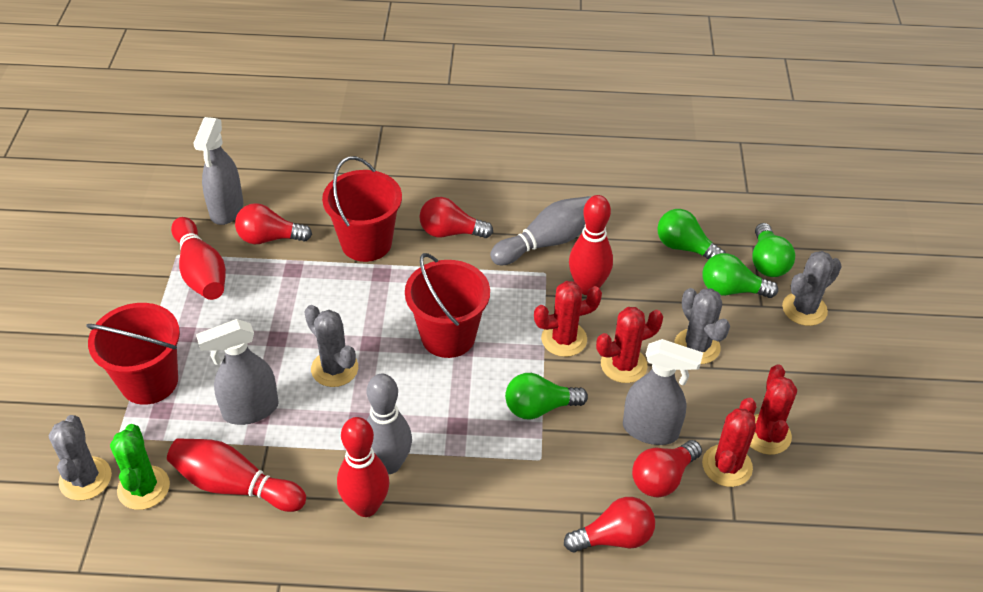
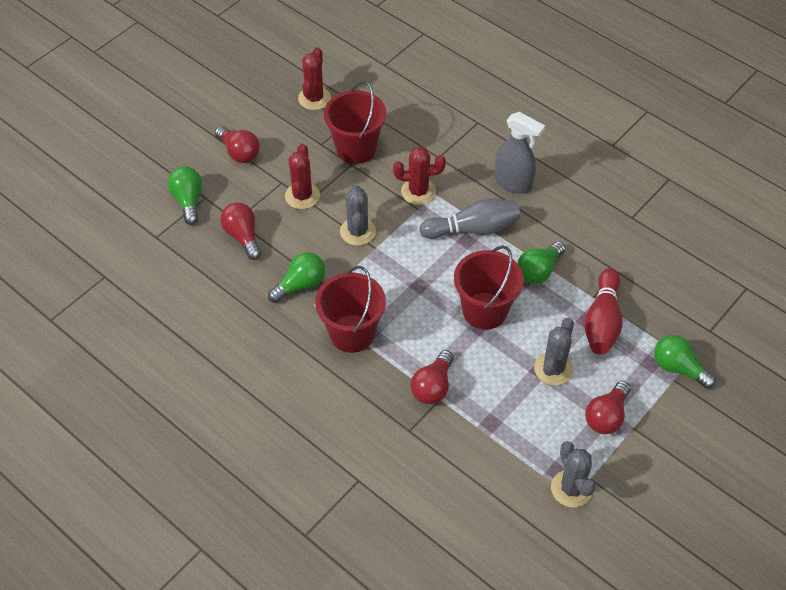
green cactus: [110,424,170,510] = 1 -> none = 0
grey bowling pin: [366,374,412,474] [490,196,591,265] = 2 -> [419,199,521,239] = 1
grey cactus: [49,415,112,500] [304,305,358,387] [674,288,730,364] [782,251,842,326] = 4 -> [340,185,376,246] [534,318,574,385] [551,441,596,508] = 3
grey spray bottle: [193,117,243,225] [196,319,279,425] [623,339,703,445] = 3 -> [495,112,545,194] = 1
red bowling pin: [167,438,306,512] [171,217,226,300] [337,417,389,517] [569,195,613,295] = 4 -> [584,268,623,355] = 1
red cactus: [534,281,602,357] [596,307,663,383] [702,398,756,487] [750,364,797,455] = 4 -> [285,144,320,209] [298,47,331,110] [393,147,446,205] = 3

